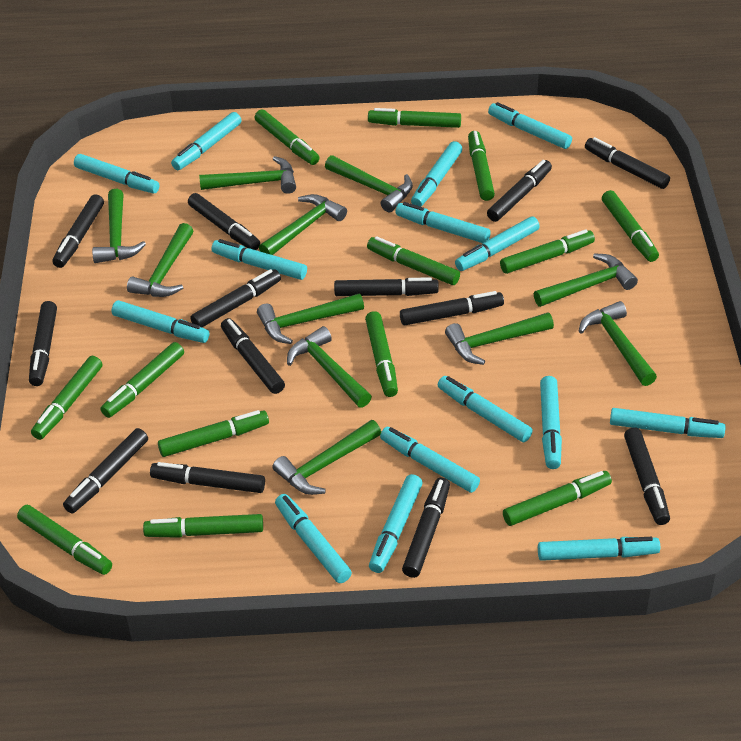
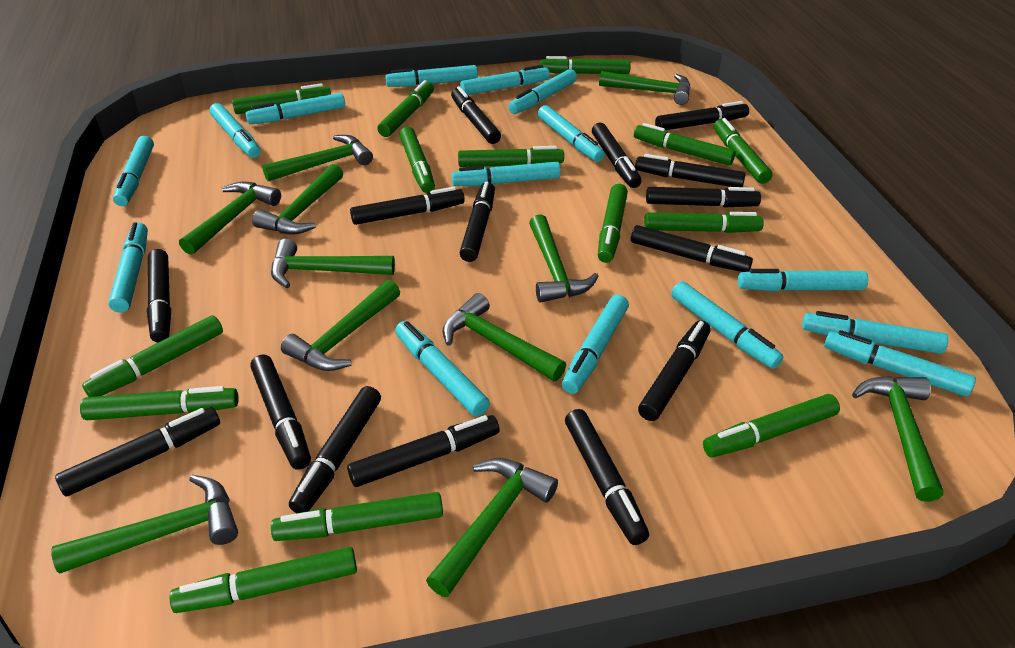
black marker: [29,301,57,386] [52,194,104,268] [63,428,148,514] [150,462,265,493] [188,193,260,250] [190,269,281,327] [221,318,285,394] [334,277,439,296] [400,291,504,326] [402,478,450,578] [487,160,552,222] [585,137,670,189] [624,427,670,525] = 13 -> [55,407,220,497] [147,249,171,343] [250,354,311,470] [289,386,381,513] [347,415,500,487] [350,187,465,225] [451,86,501,144] [460,182,495,262] [565,409,649,545] [592,123,641,188] [631,225,753,272] [635,154,745,187] [638,320,711,421] [646,187,761,207] [655,101,749,130] = 15
green marker: [17,505,112,575] [31,356,103,440] [100,342,184,418] [143,514,263,538] [158,410,269,457] [255,109,319,165] [365,311,398,397] [367,236,460,285] [368,108,461,128] [468,131,495,201] [500,229,595,274] [503,471,612,526] [602,190,659,262] = 13 -> [80,386,239,420] [82,315,223,397] [169,547,357,613] [232,83,331,114] [271,492,443,541] [377,80,434,137] [399,127,435,193] [458,146,564,167] [540,56,631,74] [598,184,628,263] [634,123,735,166] [644,212,764,233] [703,394,840,458] [714,118,772,184] = 14

